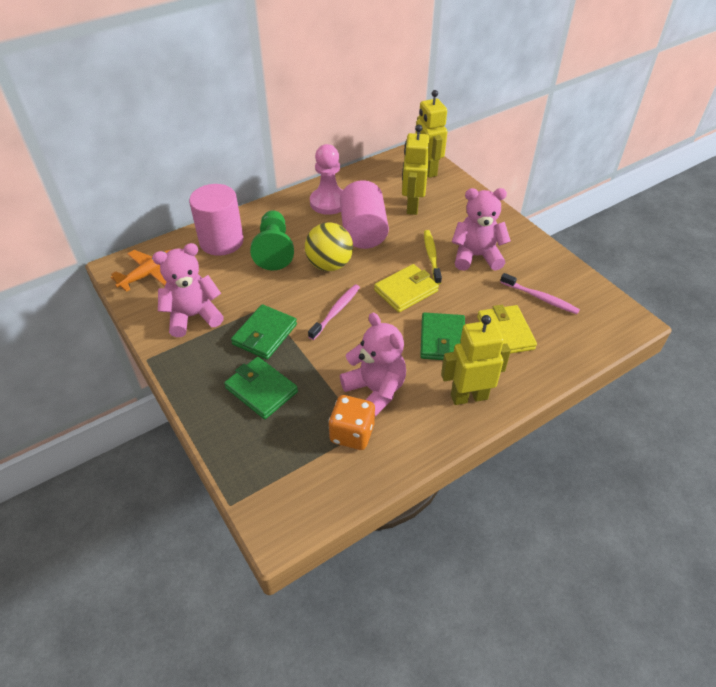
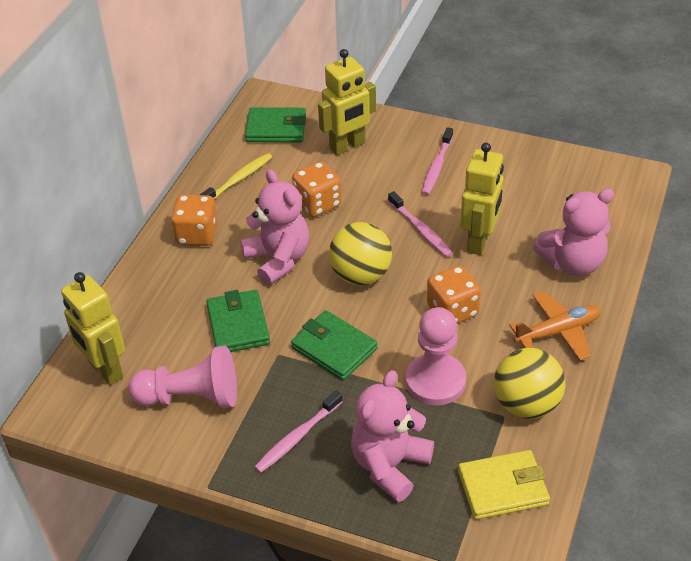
green pawn: [250,210,294,270] = 1 -> none = 0
orange dice: [328,395,375,450] = 1 -> [171,195,218,246] [292,161,341,217] [427,265,481,323] = 3
pink cylinder: [189,184,244,256] [340,180,389,249] = 2 -> none = 0
pink pawn: [310,144,343,215] = 1 -> [128,346,237,408] [405,307,466,406] = 2
pink toothbrush: [308,285,360,340] [500,273,580,314] = 2 -> [254,390,343,473] [388,191,453,257] [421,127,453,195] = 3
yellow ball: [305,222,353,271] = 1 -> [329,222,392,285] [494,348,566,419] = 2
yellow wallet: [374,264,439,312] [477,305,537,354] = 2 -> [458,450,550,520] = 1

